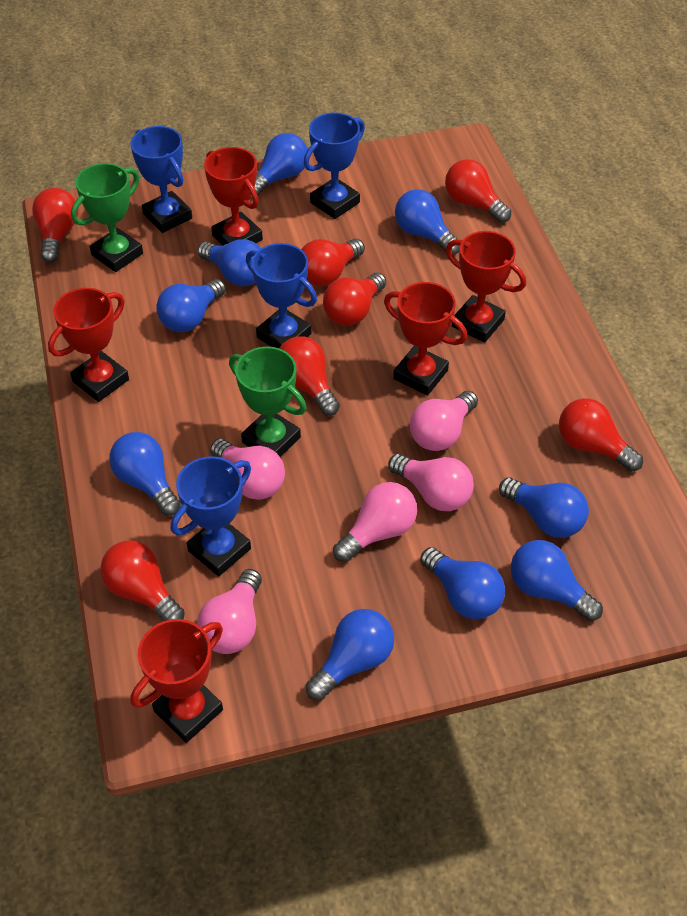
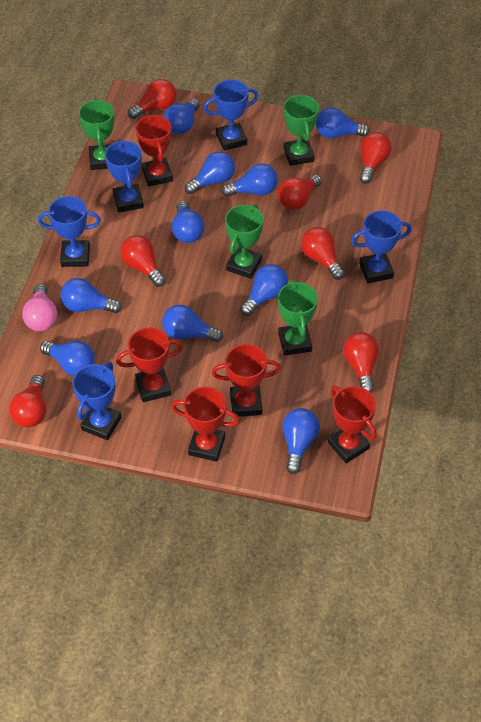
blue light bulb: [109,432,181,516] [156,279,226,332] [198,239,261,286] [254,133,308,196] [306,609,394,700] [395,189,460,255] [420,547,505,619] [499,477,589,538] [511,540,603,621] = 9 -> [40,341,95,376] [60,278,122,313] [162,305,223,342] [164,98,200,134] [172,200,204,243] [185,152,235,194] [221,163,278,197] [240,264,288,316] [282,408,320,474] [316,107,370,138] = 10
blue trophy: [131,126,192,233] [171,456,251,576] [246,243,317,348] [304,113,365,219] = 4 -> [38,196,101,267] [73,362,121,440] [105,140,144,213] [204,80,259,151] [351,210,412,283] = 5
green trophy: [71,163,143,272] [229,346,306,457] = 2 -> [79,99,115,170] [225,204,264,279] [278,279,318,356] [284,94,319,166] = 4
pink light bulb: [197,569,262,654] [210,439,285,500] [333,482,417,562] [388,454,474,511] [410,391,478,451] = 5 -> [22,284,57,331] = 1

